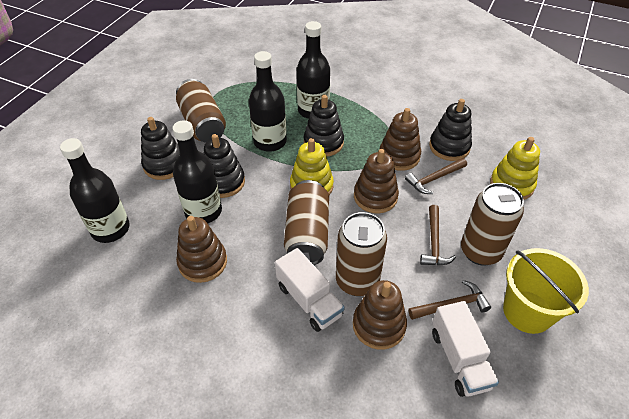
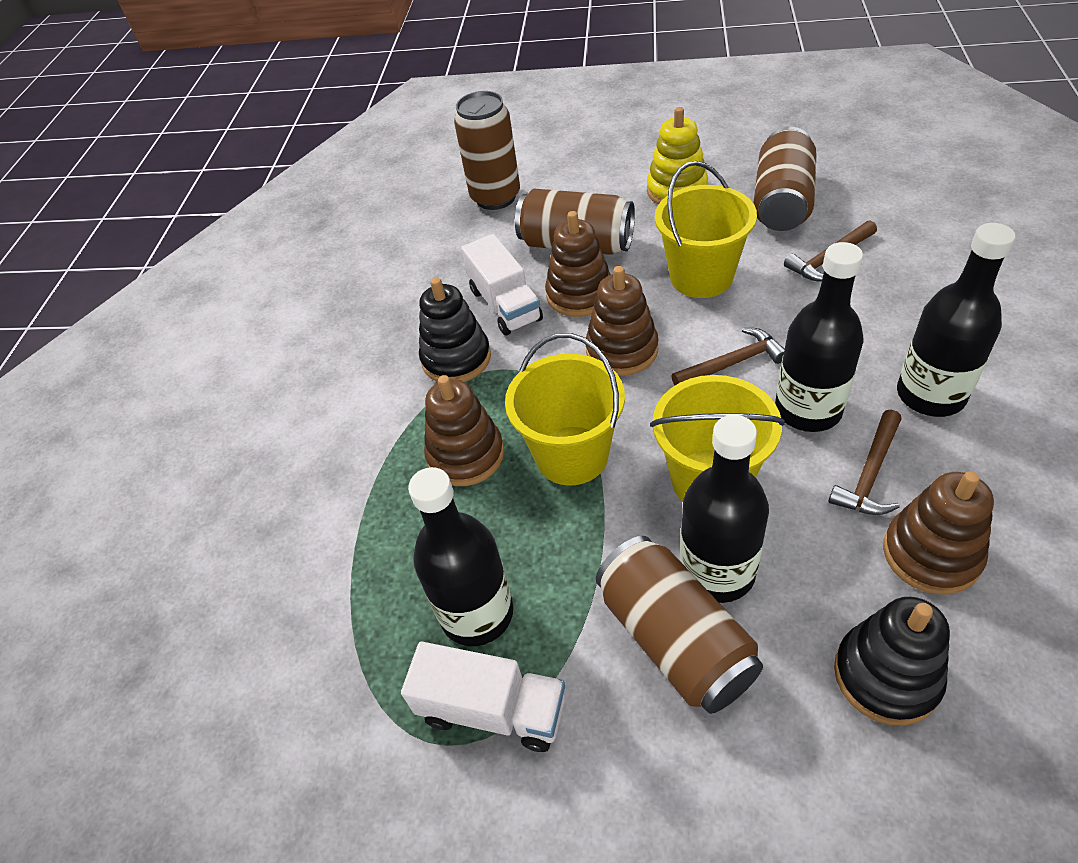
black stacking toy: [141,117,180,180] [203,134,245,198] [304,95,344,157] [429,99,472,161] = 4 -> [419,277,491,382] [834,597,950,726] = 2
yellow bucket: [503,248,589,334] = 1 -> [505,333,625,486] [650,375,785,502] [655,161,757,298] = 3
yellow stacking toy: [290,138,334,195] [490,137,540,200] = 2 -> [647,107,708,205] = 1

